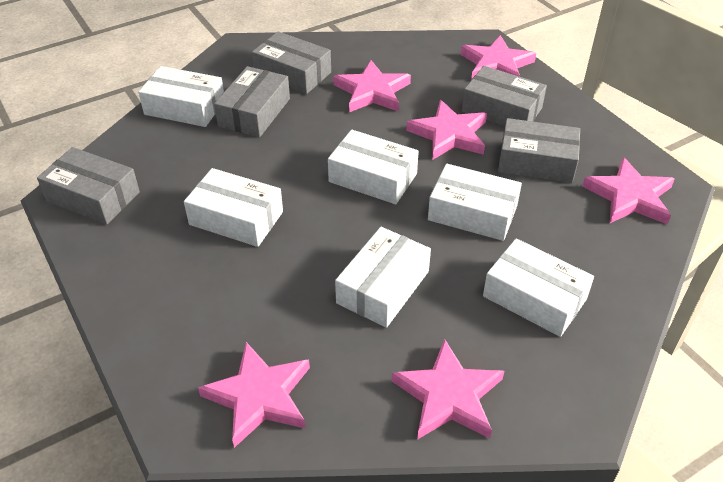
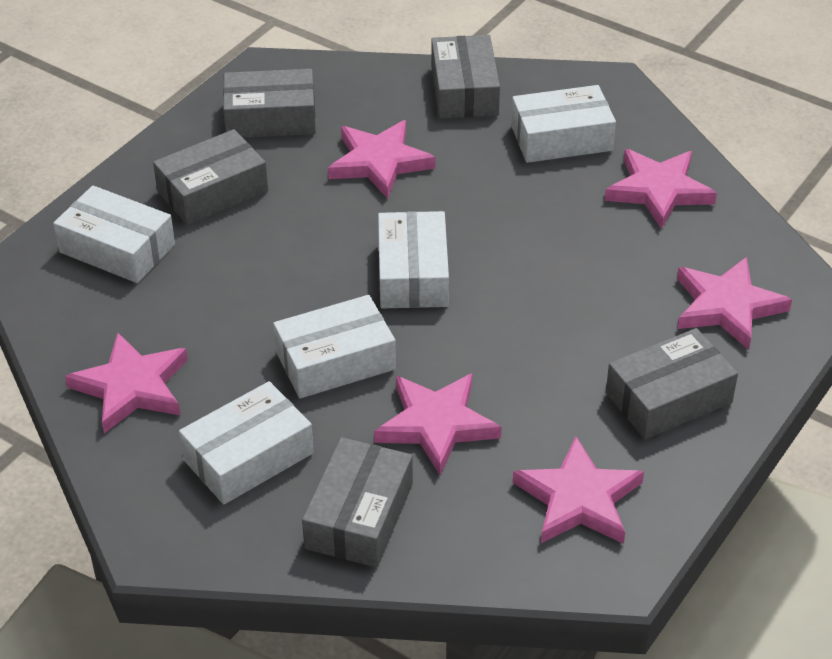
white box: [138,66,224,127] [184,168,283,247] [328,129,419,204] [335,227,431,328] [428,164,522,241] [483,238,594,337] = 6 -> [53,185,175,283] [179,381,314,504] [273,295,396,398] [378,211,449,309] [511,85,616,163] = 5

